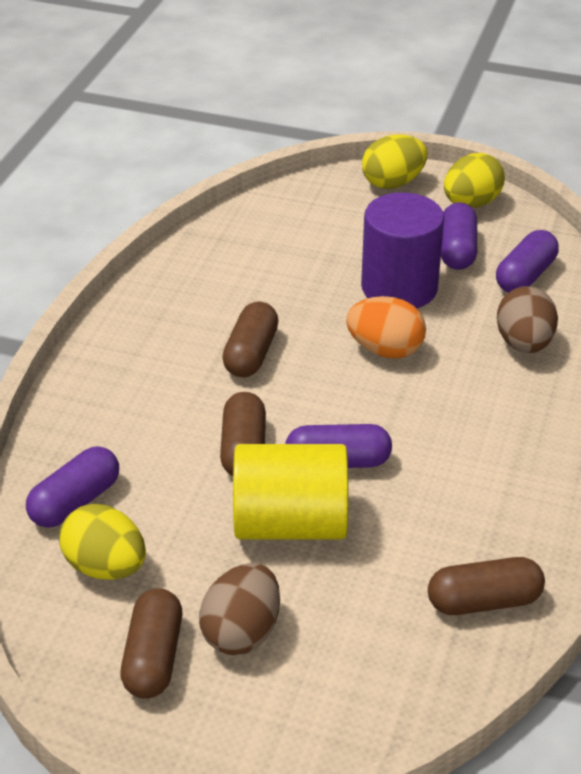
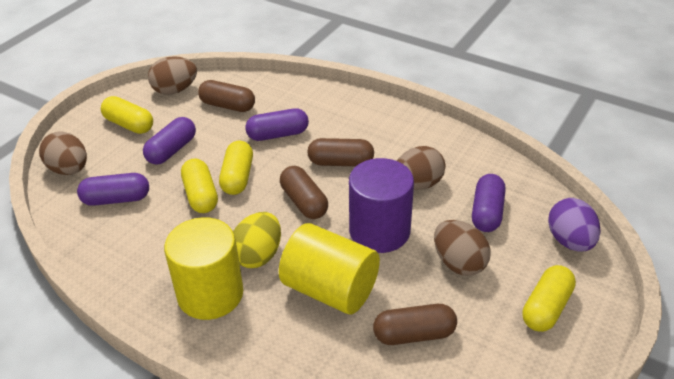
brown egg: [199,563,280,655] [497,286,558,353] = 2 -> [39,131,87,175] [148,56,197,95] [397,146,445,190] [434,220,491,276] = 4
orange egg: [346,296,426,359] = 1 -> none = 0
purple egg: none = 0 -> [548,198,601,252] = 1
yellow capsule: none = 0 -> [101,96,153,134] [181,158,218,213] [219,140,253,195] [522,265,576,332] = 4
yellow cylinder: [233,444,348,539] = 1 -> [164,217,243,320] [279,223,380,314] = 2
yellow egg: [59,504,146,580] [362,134,427,189] [444,153,505,208] = 3 -> [233,212,281,268] = 1

